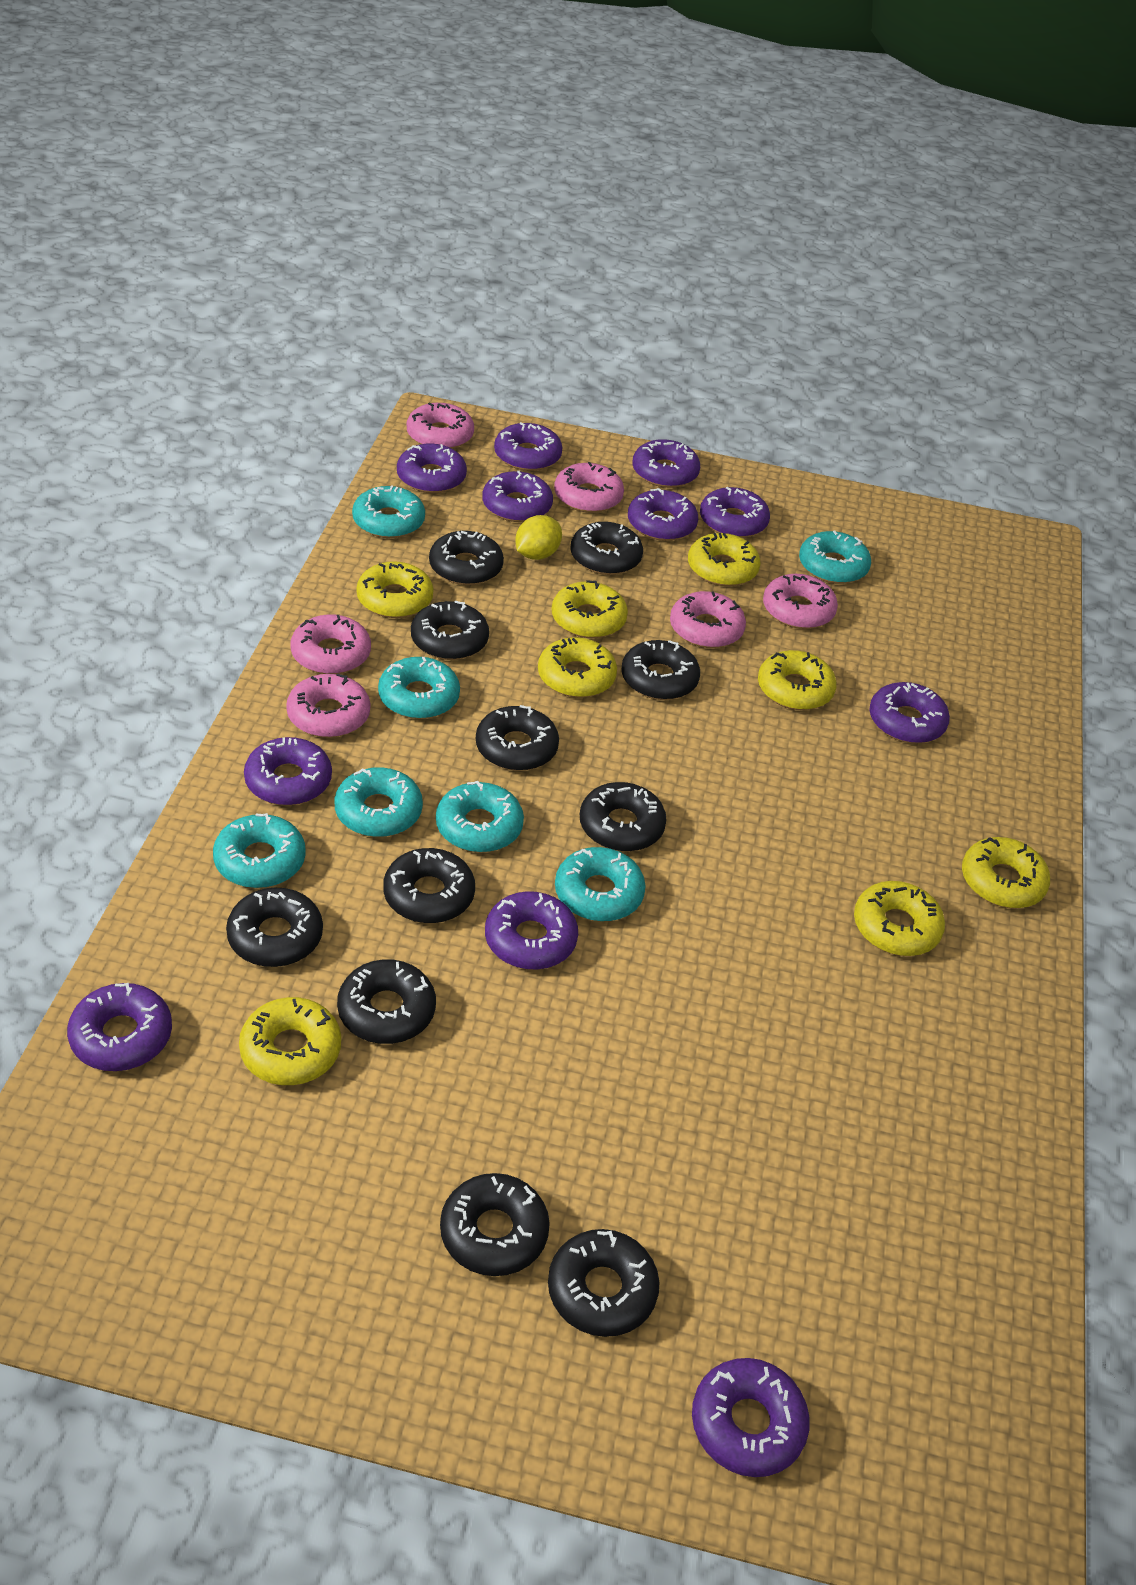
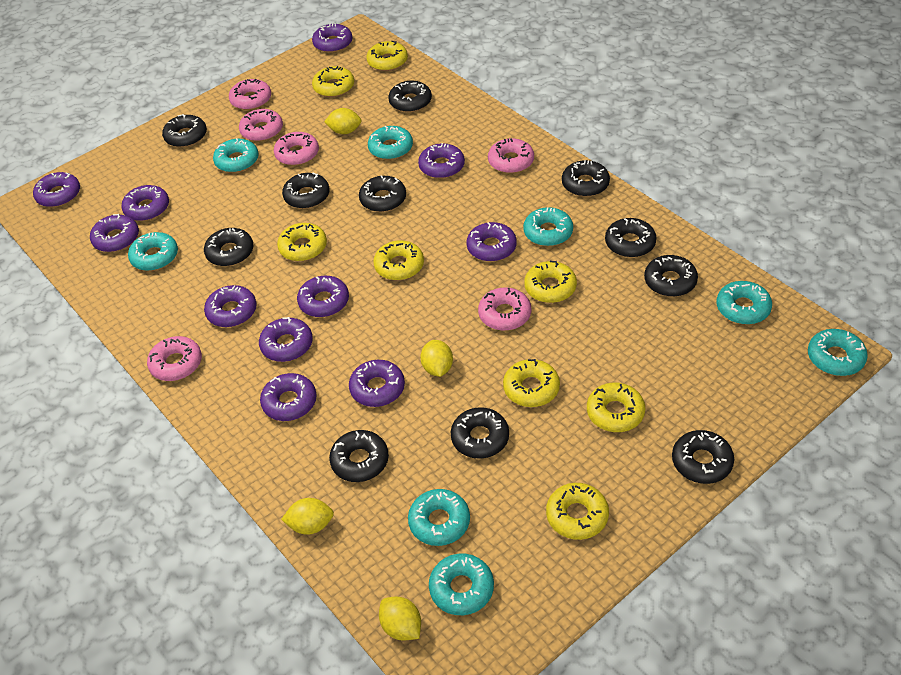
turquoise donut: [213,813,306,888] [334,767,423,837] [352,485,425,538] [378,657,460,719] [436,781,524,852] [555,847,646,921] [799,530,871,584] = 7 -> [128,232,178,271] [213,138,259,173] [368,126,413,160] [408,489,470,546] [429,554,494,615] [523,207,573,246] [716,281,772,325] [808,329,868,376] = 8
yellow lemon: [515,515,562,560] = 1 -> [281,498,334,535] [324,108,362,134] [379,596,421,640] [420,340,453,377] = 4

